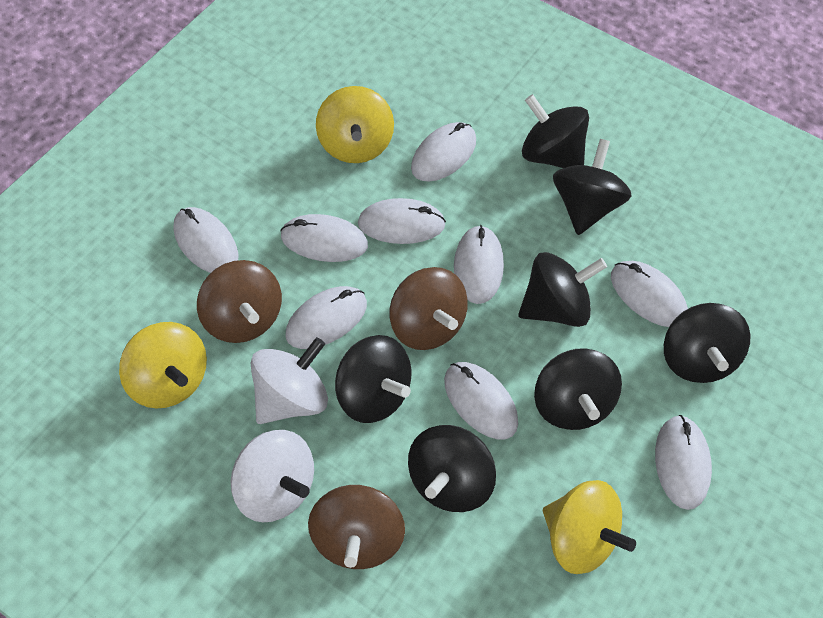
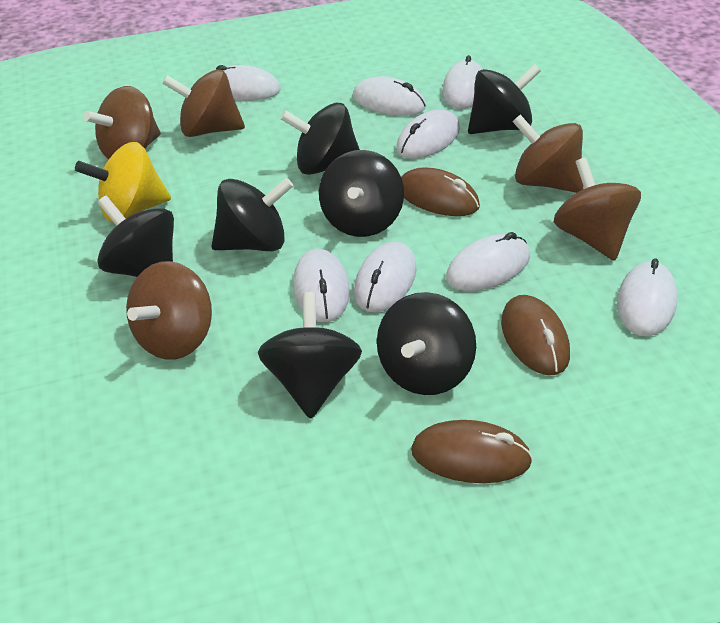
brown mouse: none = 0 -> [401,167,480,216] [411,420,533,483] [501,295,570,375] = 3
brown spinning top: [197,260,282,343] [308,485,405,569] [390,267,468,350] = 3 -> [83,86,161,159] [126,261,212,360] [162,69,245,137] [512,114,584,193] [554,158,641,261] = 5
white mouse: [174,207,238,273] [280,214,368,262] [285,286,367,349] [358,198,446,244] [411,122,476,182] [444,362,518,439] [454,225,504,304] [611,261,688,327] [655,415,712,510] = 9 -> [216,65,281,101] [293,249,350,322] [353,76,426,116] [354,242,417,313] [396,110,460,159] [442,55,483,109] [446,232,530,291] [617,258,677,337] = 8
white spinning top: [231,430,314,522] [251,337,328,424] = 2 -> none = 0
yellow spinning top: [119,322,207,409] [316,86,394,163] [543,480,636,574] = 3 -> [75,142,171,222] = 1

